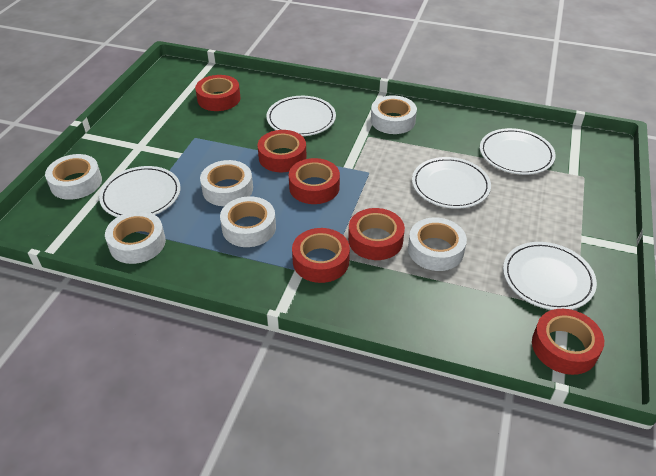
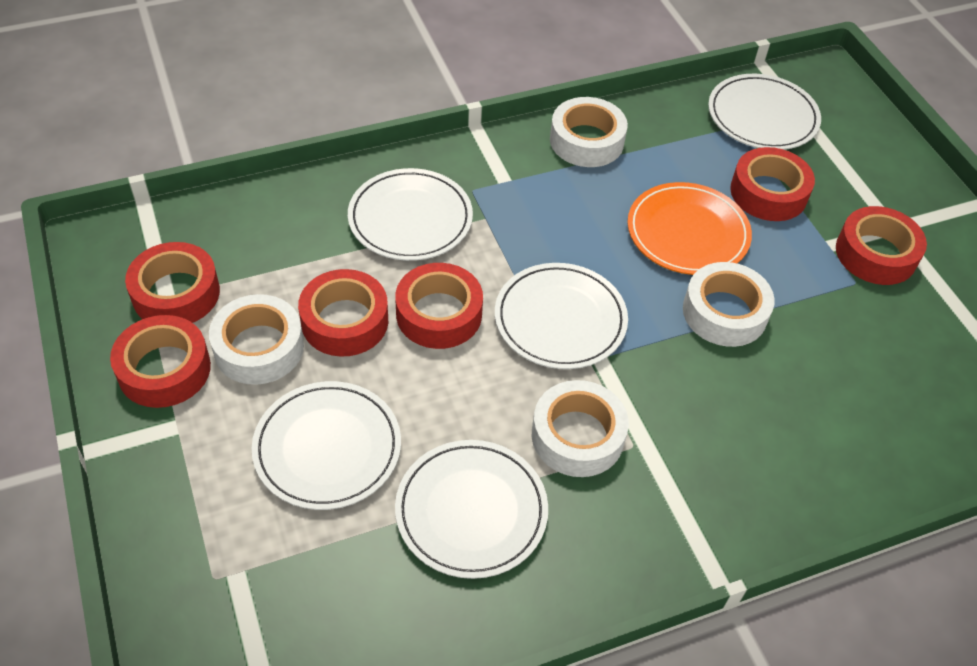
orange plate: none = 0 -> [627,182,752,275] = 1
white tape: [45,154,102,200] [105,211,166,264] [200,160,253,206] [220,196,276,247] [371,95,417,134] [408,218,467,271] = 6 -> [209,294,304,385] [532,380,629,477] [550,97,628,167] [683,262,775,347] = 4

